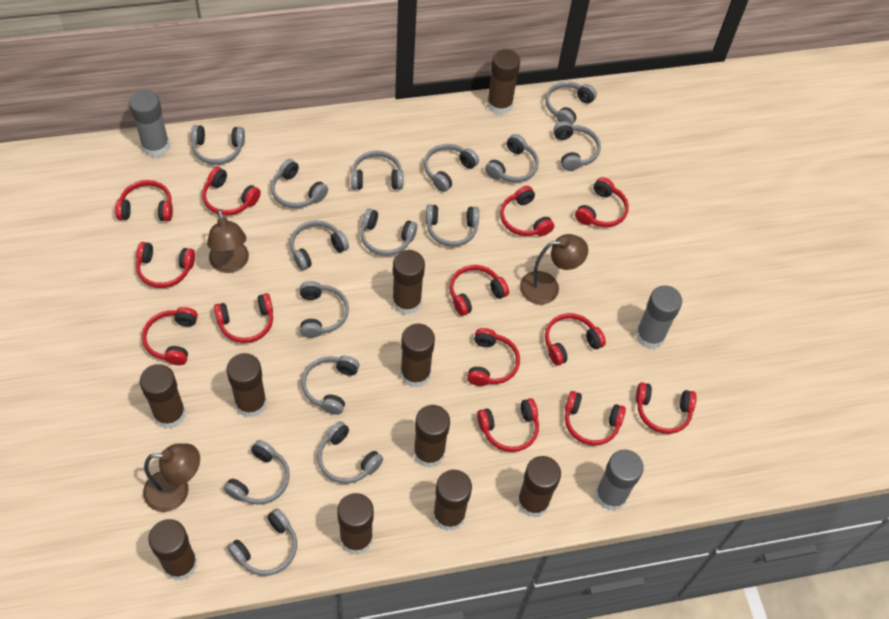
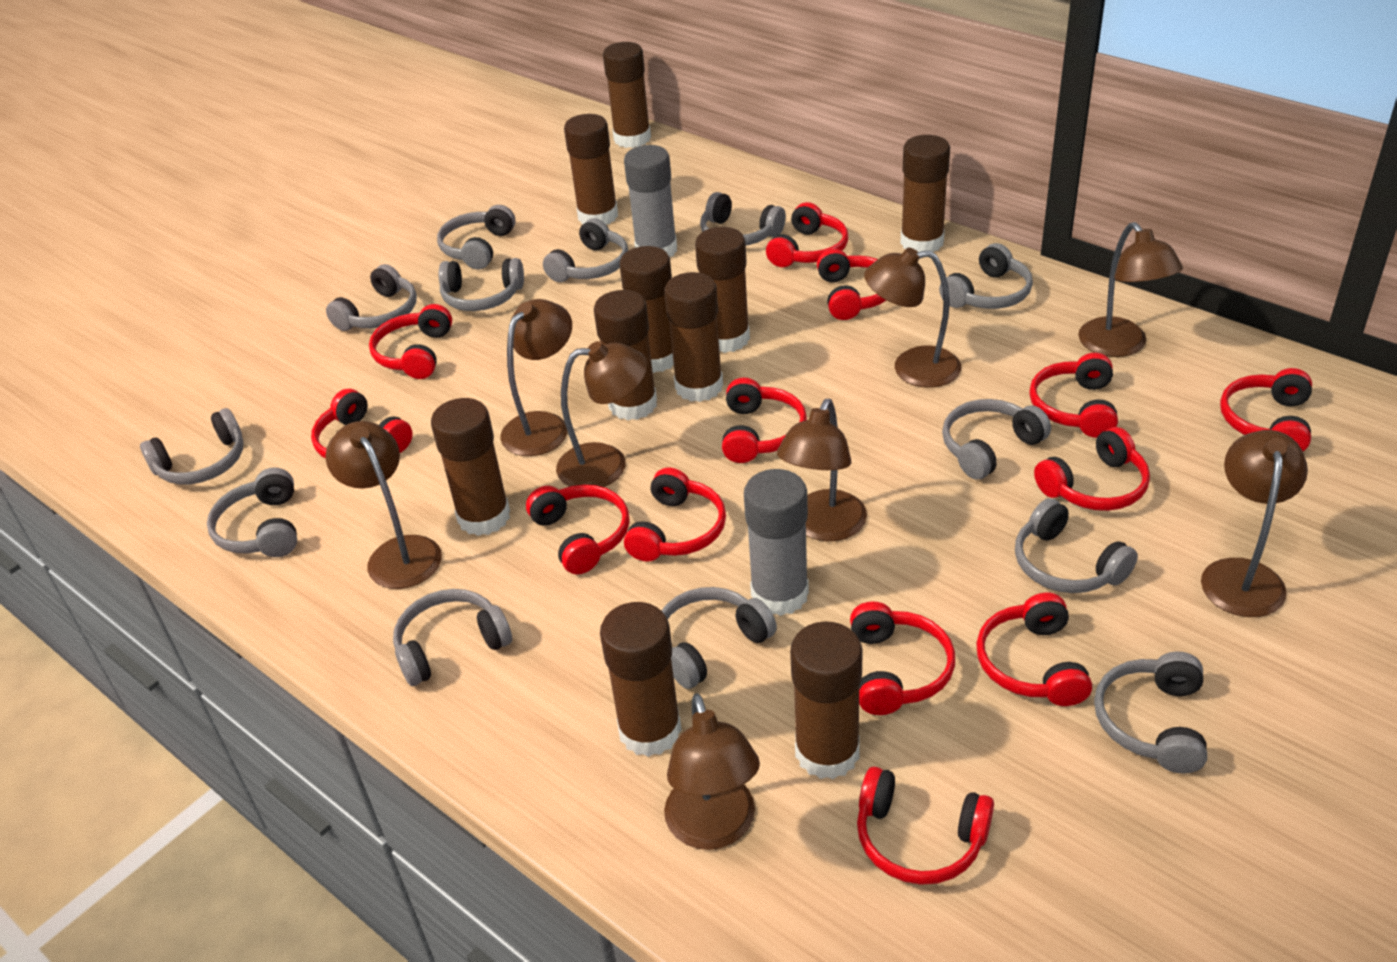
brown lamp: [143,443,200,512] [207,209,249,273] [520,234,588,305] = 3 -> [326,421,442,589] [500,299,572,456] [556,341,648,487] [664,693,760,850] [777,399,867,541] [864,248,961,388] [1078,222,1183,357] [1201,430,1308,617] = 8
grey glue stick: [129,90,170,157] [595,449,644,511] [635,285,682,349] = 3 -> [624,145,677,257] [744,469,809,616] = 2
grey headphones: [191,125,245,165] [224,440,290,505] [227,509,297,576] [271,159,328,208] [290,220,349,270] [300,281,349,338] [302,356,359,415] [317,421,383,484] [351,150,403,190] [360,208,417,256] [424,144,479,192] [426,204,479,247] [485,134,539,182] [545,82,597,125] [553,121,601,171] = 15 -> [140,408,244,484] [207,468,297,557] [326,264,417,331] [393,589,512,686] [437,205,515,269] [439,258,524,311] [543,218,628,282] [662,587,777,689] [700,192,786,245] [939,243,1033,309] [942,399,1051,480] [1015,498,1138,593] [1094,652,1207,774] = 13

